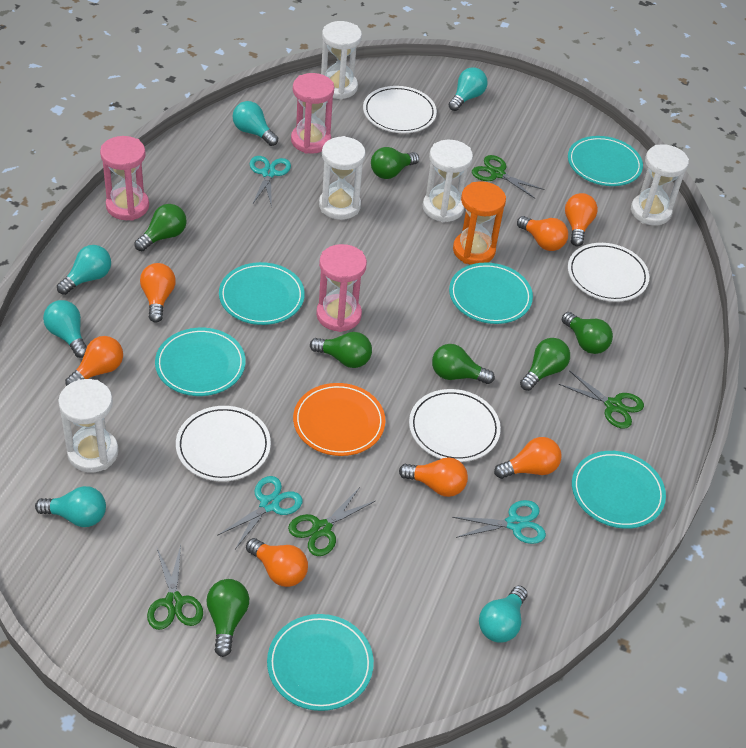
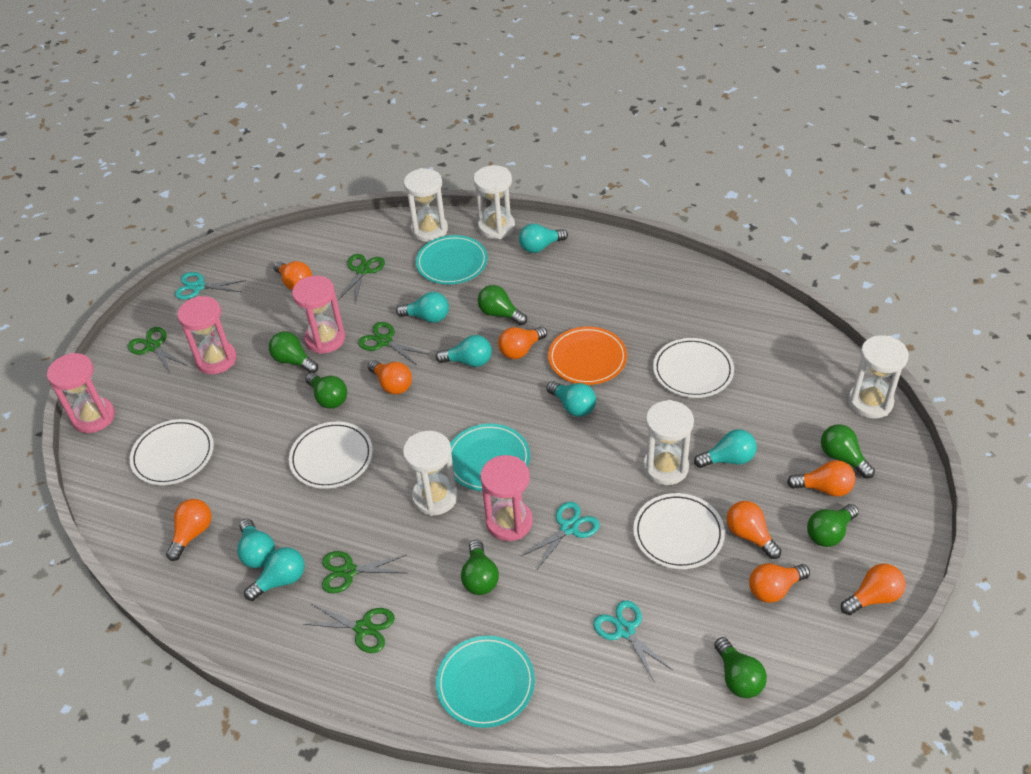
green scissors: [147,545,203,630] [288,487,375,556] [472,155,545,198] [559,370,644,429] = 4 -> [127,327,188,374] [303,604,395,653] [322,551,406,593] [338,254,385,302] [358,322,429,365] = 5
orange hourglass: [453,181,506,265] = 1 -> none = 0
orange light bulb: [65,336,123,386] [140,263,176,323] [246,538,308,587] [399,457,468,497] [494,437,561,479] [517,216,568,251] [565,193,598,246] = 7 -> [166,499,212,561] [274,261,312,290] [368,360,412,394] [498,326,547,359] [727,501,782,559] [749,563,810,603] [787,460,855,497] [841,564,905,615] = 8
pink hourglass: [100,136,149,221] [291,73,334,154] [316,244,367,332] = 3 -> [47,353,115,433] [177,296,237,374] [292,276,345,354] [480,455,533,541] = 4
turquoise light bulb: [35,486,106,527] [43,300,87,358] [57,245,111,295] [232,101,278,146] [449,67,488,111] [479,586,528,643] = 6 -> [237,519,275,568] [244,547,305,601] [396,292,449,323] [436,335,492,367] [519,223,568,253] [546,381,596,417] [694,429,757,468] = 7
turquoise plate: [155,328,246,396] [219,262,305,325] [267,614,374,711] [449,263,533,324] [568,136,643,186] [572,451,666,529] = 6 -> [416,235,488,285] [436,636,535,728] [450,424,530,491] = 3

